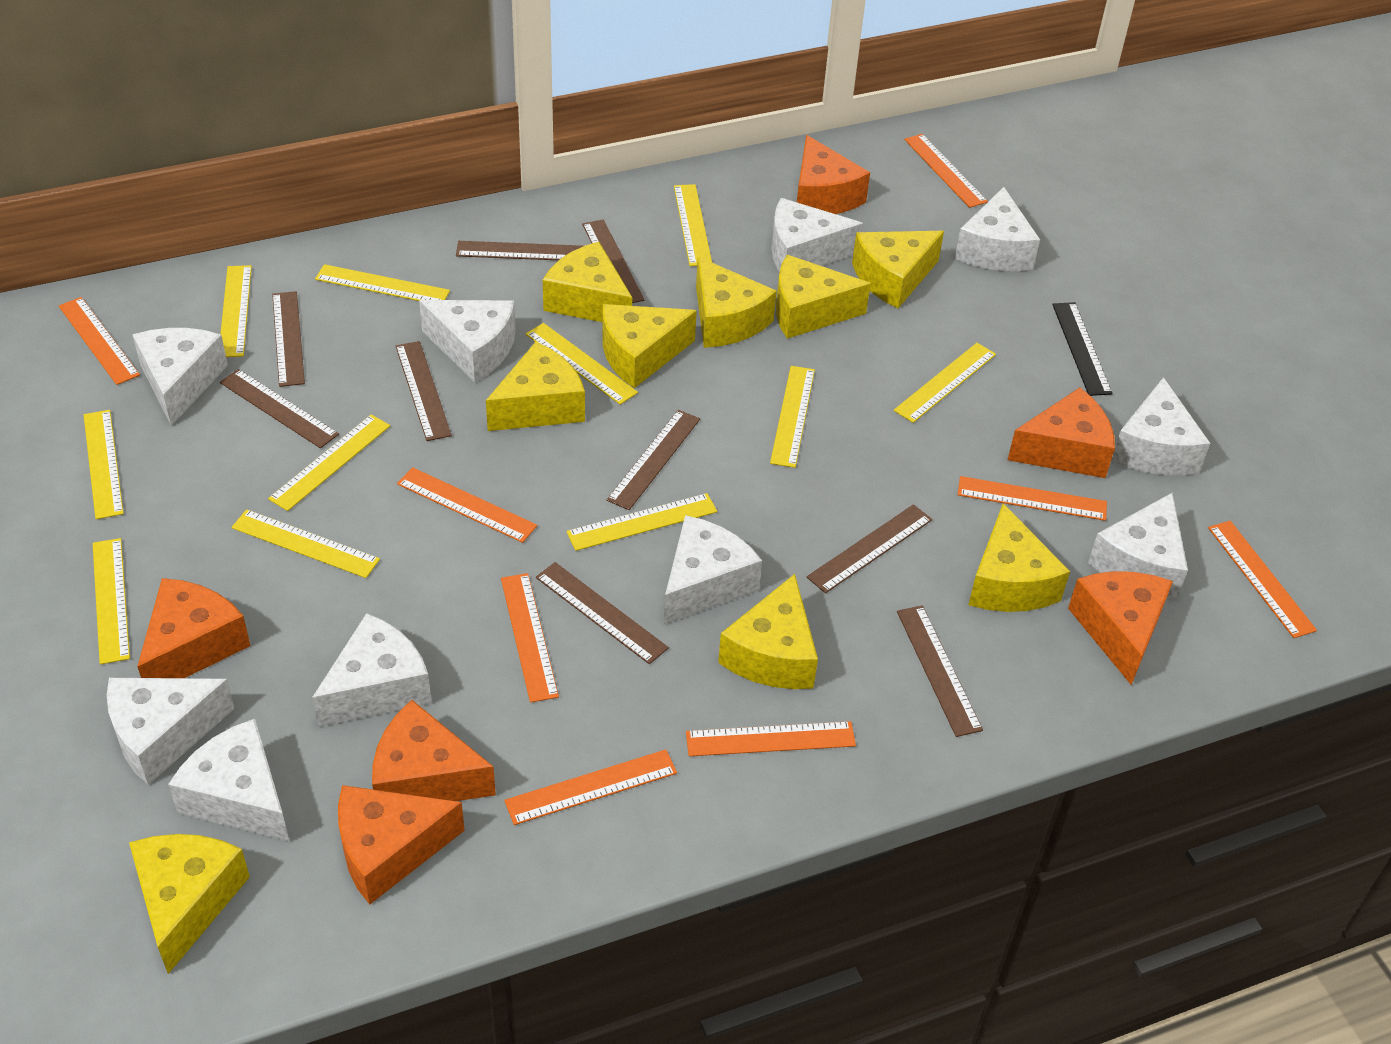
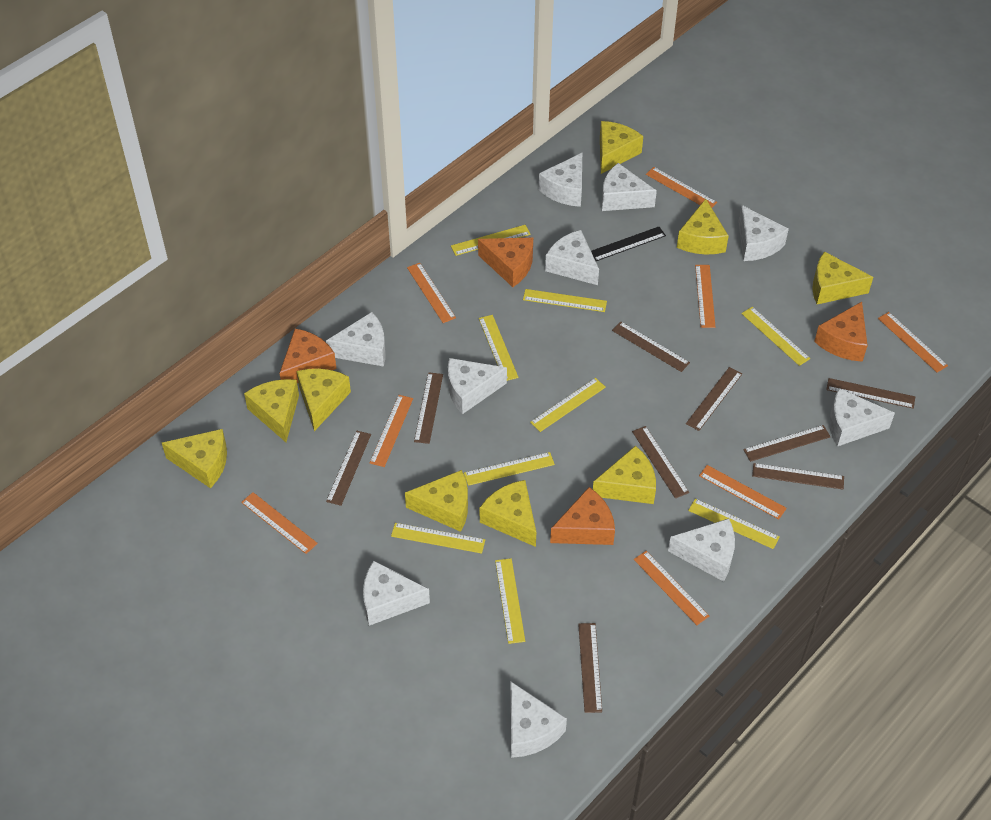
orange cheese: [137,578,251,678] [338,785,465,904] [372,700,496,801] [797,135,870,214] [1008,388,1115,478] [1068,571,1173,685] = 6 -> [279,328,337,383] [478,238,533,287] [550,487,615,545] [814,302,868,362] = 4
yellow ruler: [84,410,124,519] [93,538,130,664] [221,265,252,357] [232,509,380,578] [268,414,390,511] [315,264,450,301] [526,323,638,405] [566,493,717,551] [674,184,712,266] [770,366,815,468] [894,343,996,423] = 11 -> [391,523,485,554] [451,225,531,256] [464,452,555,486] [479,315,519,381] [495,558,525,644] [523,289,607,312] [530,378,606,432] [688,499,780,549] [741,307,810,366] = 9

